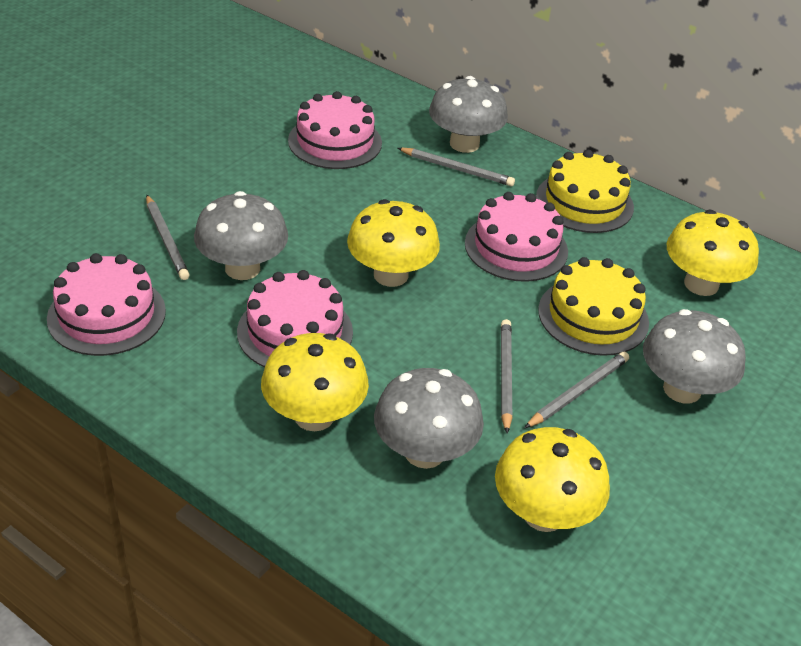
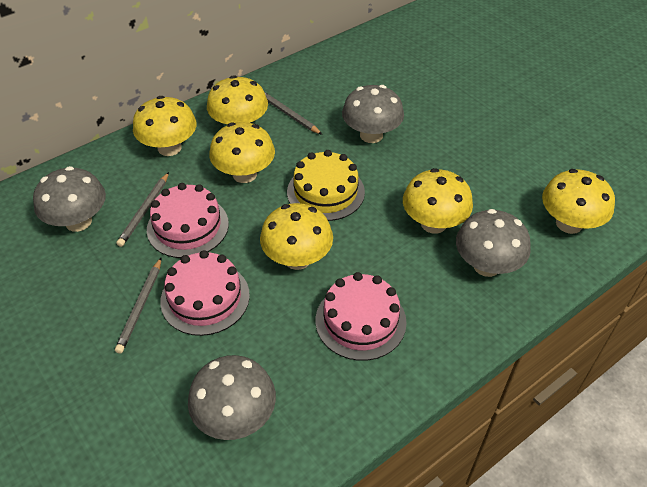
grey pencil: [146,195,190,280] [398,148,515,186] [501,319,513,433] [524,352,629,428] = 4 -> [115,258,161,354] [116,172,169,247] [265,92,323,135] = 3
pink cake: [47,253,166,356] [237,270,353,367] [288,91,382,169] [465,192,568,282] = 4 -> [147,183,229,258] [160,250,250,336] [316,272,407,361] = 3
yellow cake: [536,150,634,233] [538,257,649,356] = 2 -> [287,150,365,221] = 1
yellow mushroom: [261,333,369,431] [347,199,440,287] [495,427,610,532] [666,210,759,296] = 4 -> [133,96,197,156] [207,75,268,124] [209,122,275,183] [260,203,333,270] [403,168,473,234] [542,169,615,234] = 6

